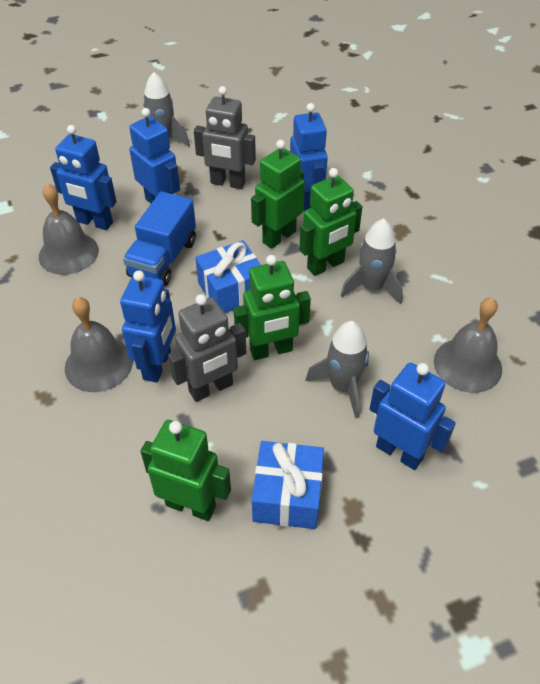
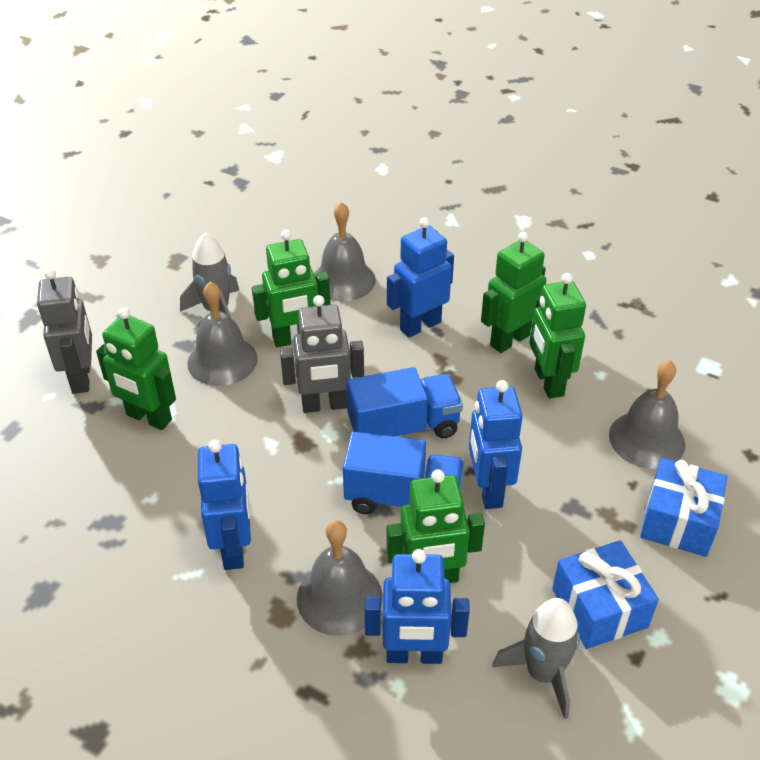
blue robot: [50,125,117,230] [120,270,176,383] [129,108,180,204] [290,103,328,211] [370,363,456,470] = 5 -> [198,440,251,570] [365,549,470,664] [387,217,454,338] [469,380,523,509] = 4
blue truck: [123,191,196,287] = 1 -> [343,432,465,514] [346,367,463,438] = 2
green robot: [140,420,231,521] [234,255,311,360] [251,140,305,249] [299,168,362,276] = 4 -> [96,308,176,430] [252,230,331,347] [386,469,485,583] [481,232,546,353] [529,273,586,399] = 5
grey bell: [39,183,99,275] [65,297,133,392] [434,297,502,393] = 3 -> [187,281,258,386] [297,520,383,636] [314,202,376,301] [609,360,685,469] = 4
grey rocket: [143,72,190,147] [305,321,369,419] [340,218,403,305] = 3 -> [180,232,239,317] [492,598,580,719] = 2

